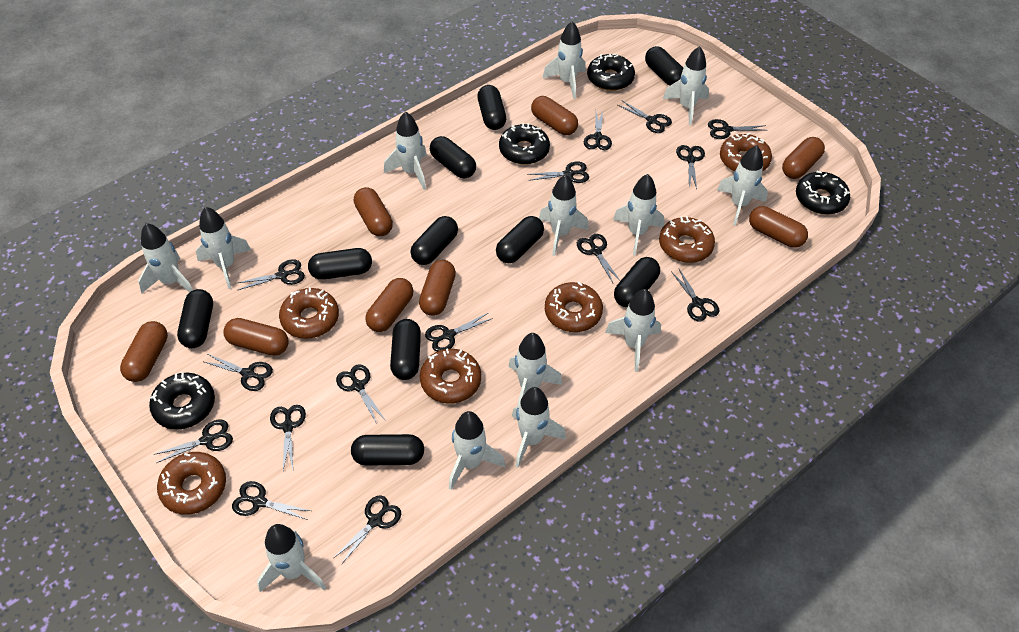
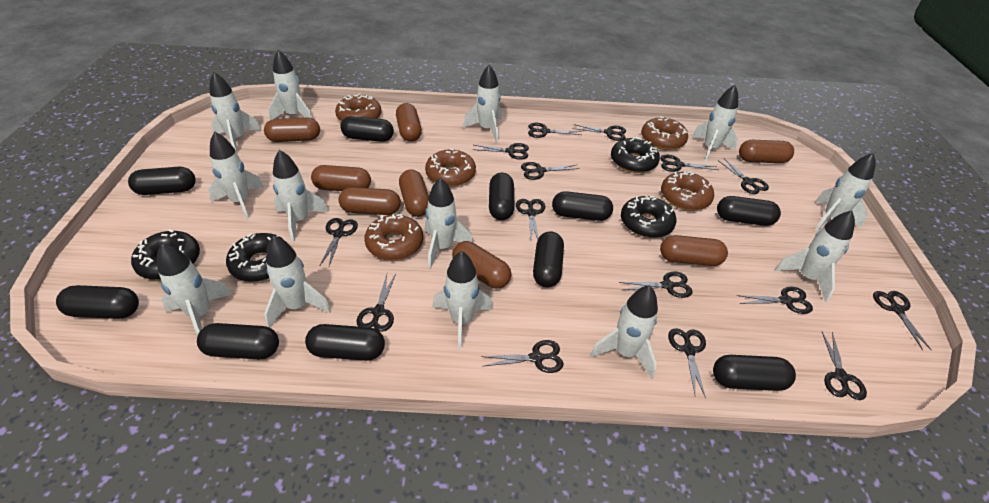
brown donut: [157,452,226,515] [279,287,339,339] [420,348,481,404] [545,282,603,332] [659,216,715,263] [720,133,772,172] = 6 -> [335,93,382,122] [364,214,423,260] [425,148,476,187] [641,116,688,150] [661,171,714,211] = 5

